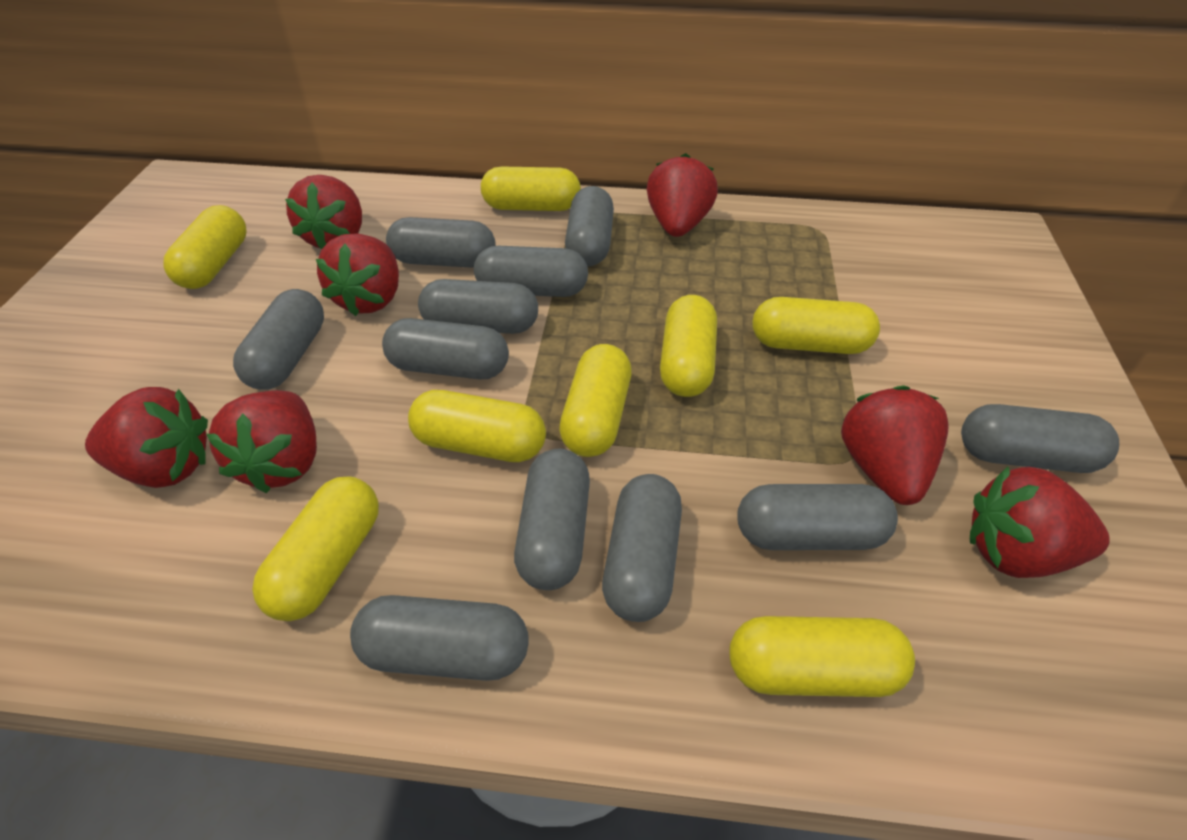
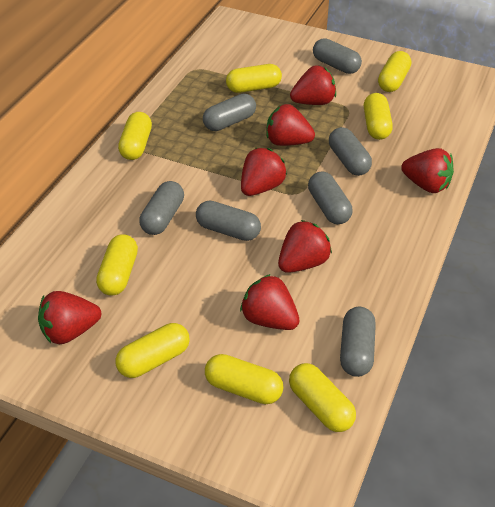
grey capsule: [233,289,324,390] [350,595,528,681] [382,318,509,379] [386,217,496,268] [418,279,538,334] [474,246,588,297] [514,449,590,590] [565,186,614,266] [602,474,682,622] [737,484,898,550] [961,404,1119,473] = 11 -> [139,181,184,235] [196,201,261,241] [203,94,256,131] [308,171,352,224] [313,38,362,74] [329,127,372,176] [340,307,376,377] = 7

